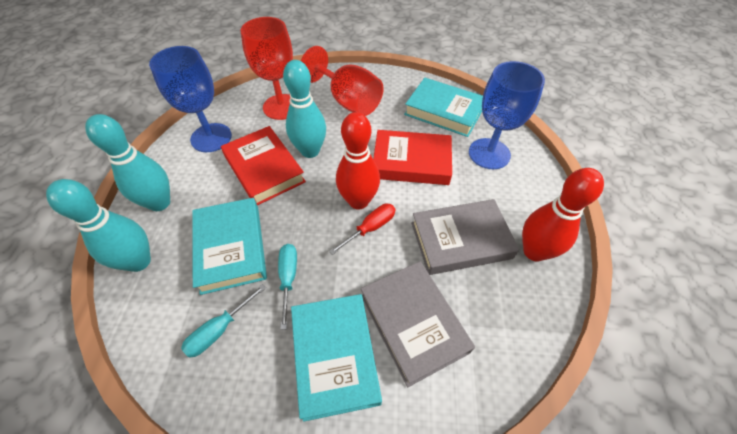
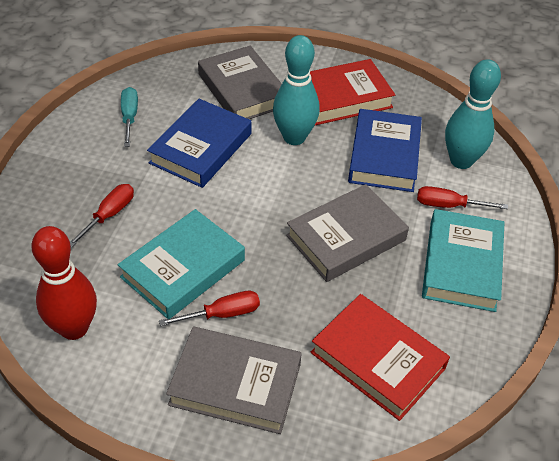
blue book: none = 0 -> [147,99,252,188] [348,109,422,192] = 2
blue goblet: [149,46,232,152] [469,61,545,169] = 2 -> none = 0
grey book: [361,261,475,387] [411,199,519,275] = 2 -> [166,327,302,434] [198,46,282,119] [286,184,409,282] = 3
red bowling pin: [336,112,380,210] [522,168,604,261] = 2 -> [32,226,97,340] = 1
red goblet: [241,17,293,120] [301,46,384,116] = 2 -> none = 0
red screwdriver: [329,203,395,255] = 1 -> [70,184,134,248] [159,291,260,326] [417,186,508,209] = 3
turquoise book: [192,198,267,295] [291,294,382,422] [404,78,483,137] = 3 -> [118,209,245,319] [422,209,505,312] = 2
turquoise bowling pin: [46,179,151,272] [85,114,170,211] [283,60,326,158] = 3 -> [273,35,320,145] [445,59,501,169] = 2
turquoise screwdriver: [181,284,266,358] [278,244,297,330] = 2 -> [121,87,138,147] = 1

